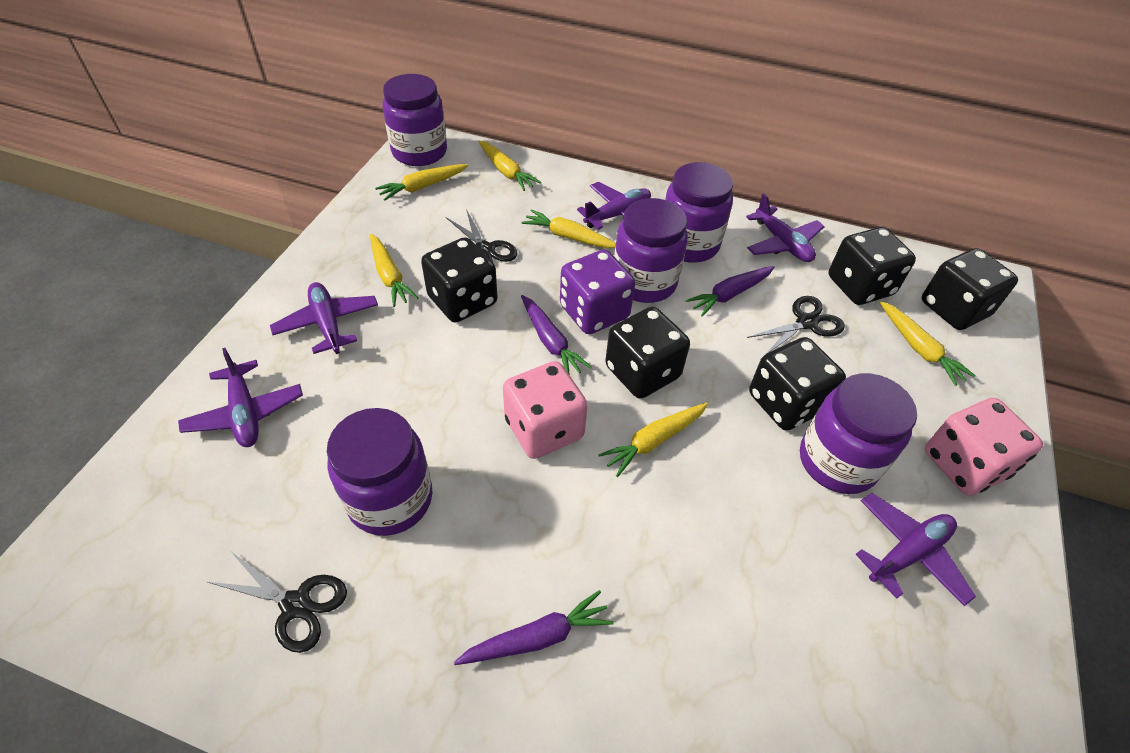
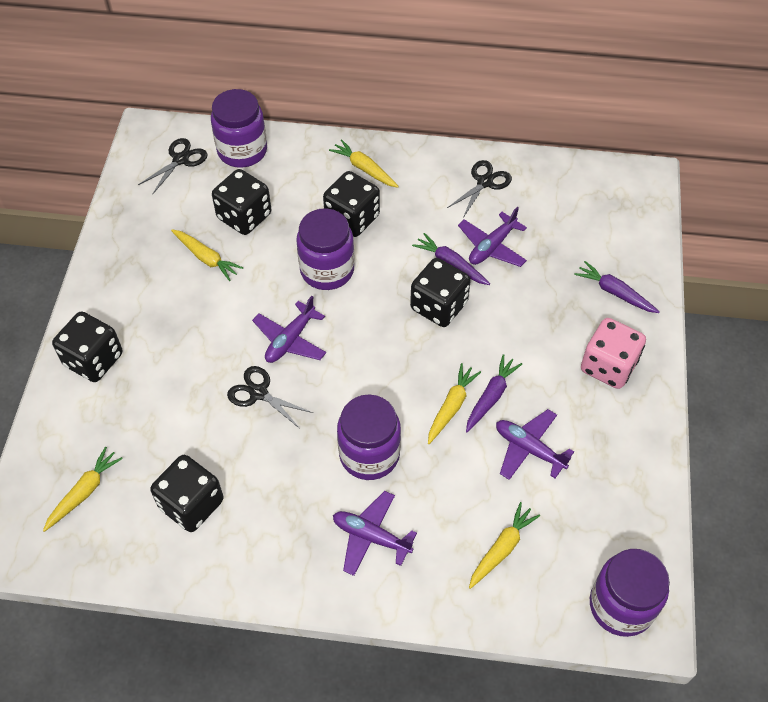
pink dice: [503,361,588,459] [925,398,1043,496] = 2 -> [581,318,646,389] = 1
purple dice: [560,250,635,334] = 1 -> none = 0
purple jar: [327,408,433,536] [383,74,447,166] [614,198,688,303] [665,162,733,263] [800,373,917,494] = 5 -> [211,89,267,168] [296,208,354,290] [337,395,401,480] [590,549,670,637] = 4
purple plane: [178,348,303,447] [270,282,378,354] [577,182,651,230] [746,193,825,262] [855,493,976,606] = 5 -> [252,296,326,363] [333,491,417,576] [458,207,527,267] [496,409,574,480] = 4
yellow carrot: [370,234,418,307] [375,164,468,201] [478,141,541,191] [521,209,616,248] [598,403,708,477] [880,301,976,386] = 6 -> [43,447,123,532] [171,229,243,281] [329,139,399,188] [428,363,481,444] [469,502,540,589] = 5

